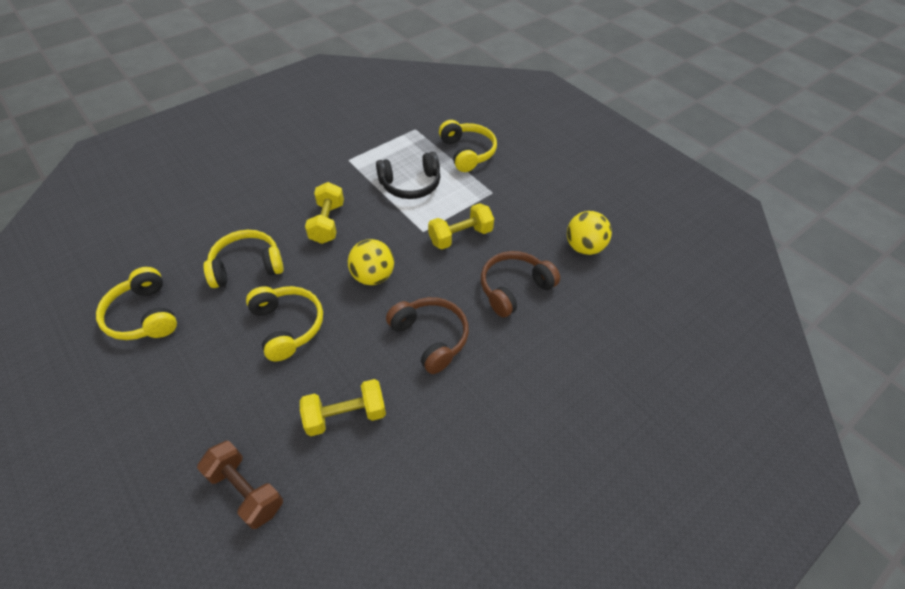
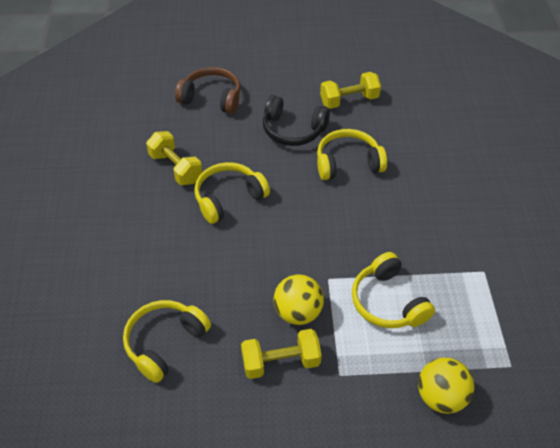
brown dumbbell: [197,441,283,529] = 1 -> none = 0
brown headphones: [386,297,469,374] [481,251,560,317] = 2 -> [175,67,241,114] = 1

